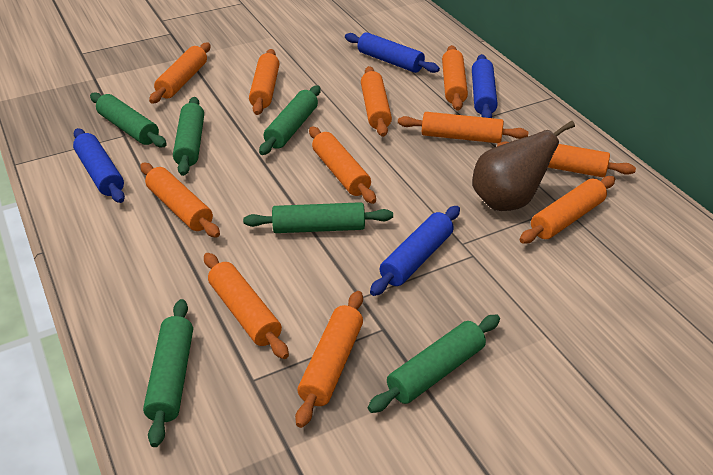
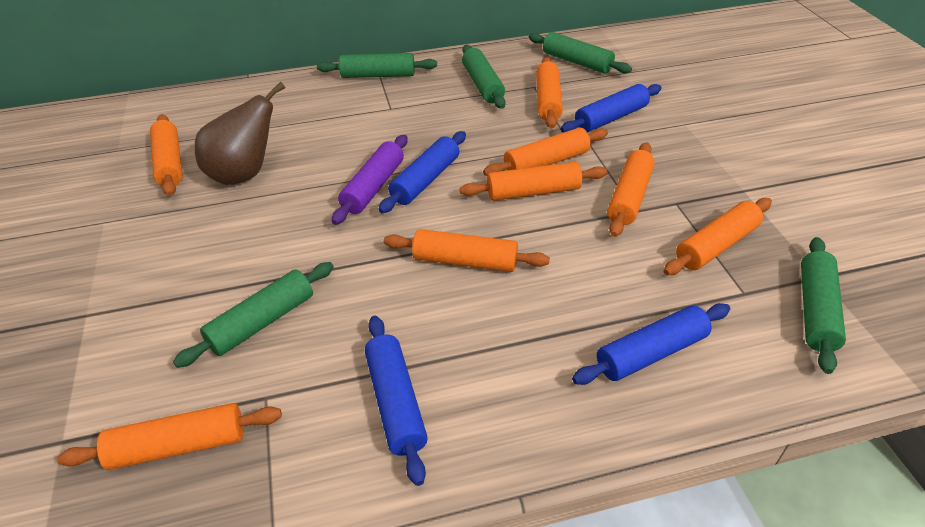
green rolling pin: [90,92,167,147] [143,299,193,447] [173,97,204,176] [243,202,393,233] [259,85,321,155] [368,314,500,413] = 6 -> [173,262,334,368] [317,53,437,78] [462,45,506,109] [529,32,632,74] [801,237,846,374] = 5
orange rolling pin: [140,163,220,238] [149,43,210,104] [204,253,289,359] [249,49,279,115] [295,291,363,428] [309,127,376,204] [361,66,392,137] [398,112,528,143] [442,45,468,111] [497,141,636,177] [520,176,615,244] = 11 -> [57,403,282,470] [150,114,183,196] [384,229,550,272] [460,162,608,201] [483,127,608,176] [536,57,563,129] [607,142,655,237] [664,198,772,275] = 8
purple rolling pin: none = 0 -> [332,135,407,225] = 1

